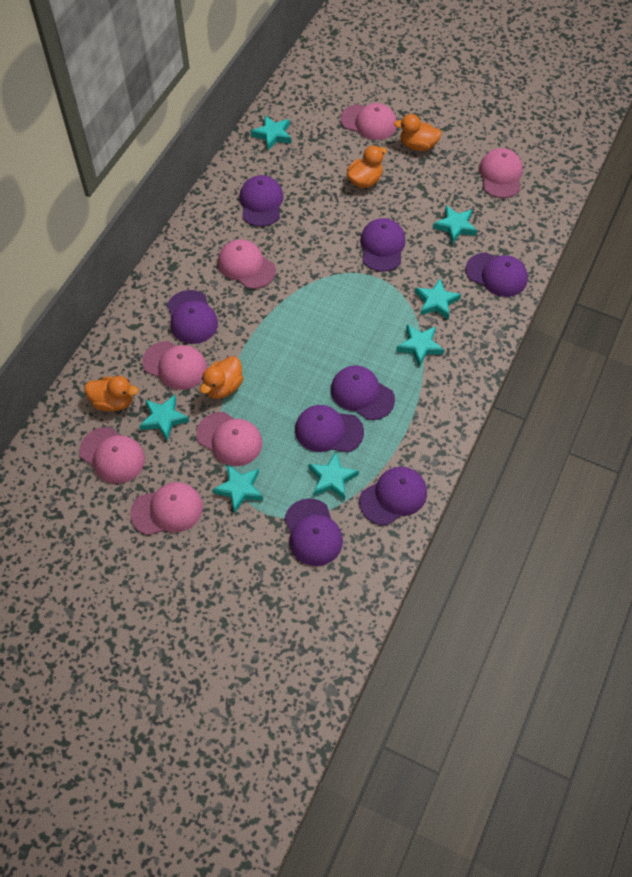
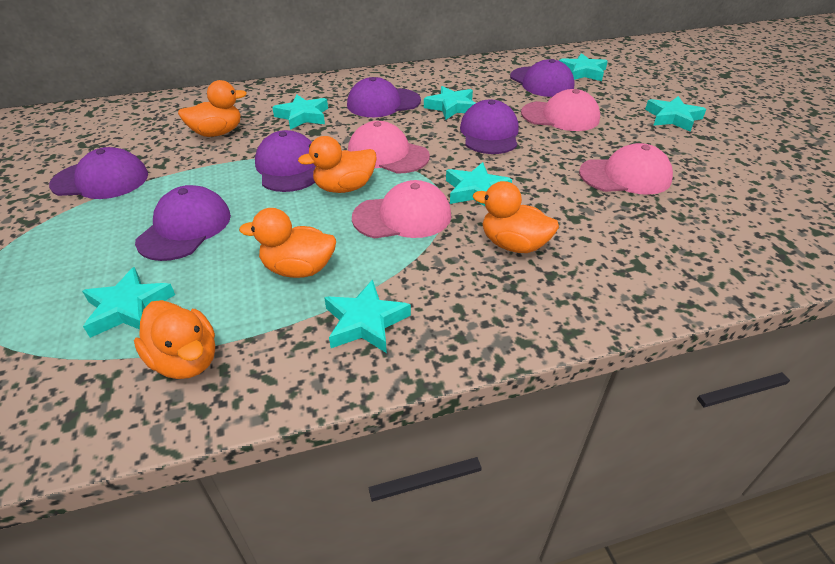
orange duck: [84,376,139,412] [200,356,243,399] [347,145,387,188] [394,114,442,151] = 4 -> [134,300,215,379] [178,80,247,137] [239,208,336,278] [298,136,377,193] [473,181,559,253] = 5
pink cap: [79,427,145,484] [130,482,203,535] [142,341,207,390] [196,412,262,466] [218,239,276,289] [341,103,397,140] [479,148,523,198] = 7 -> [348,121,430,174] [352,180,451,239] [521,89,600,131] [579,143,673,195] = 4
purple cap: [167,290,218,344] [239,175,283,227] [284,498,343,566] [295,405,364,452] [331,366,395,420] [359,467,427,525] [360,218,406,272] [466,252,528,297] = 8 -> [49,147,148,199] [135,185,231,261] [255,130,316,192] [347,77,421,117] [460,100,519,154] [510,59,575,97] = 6

